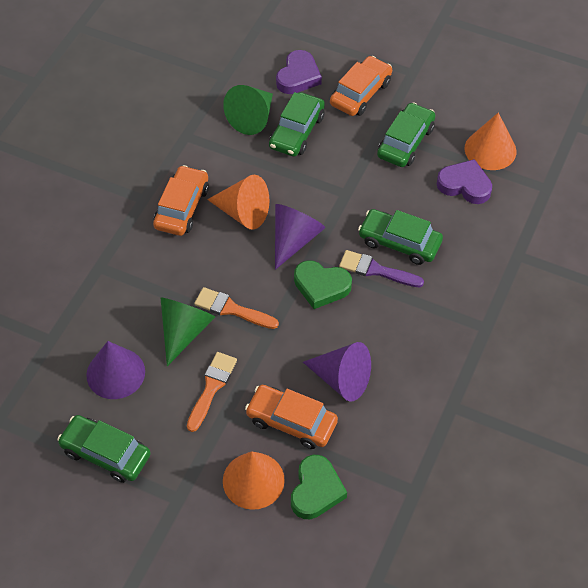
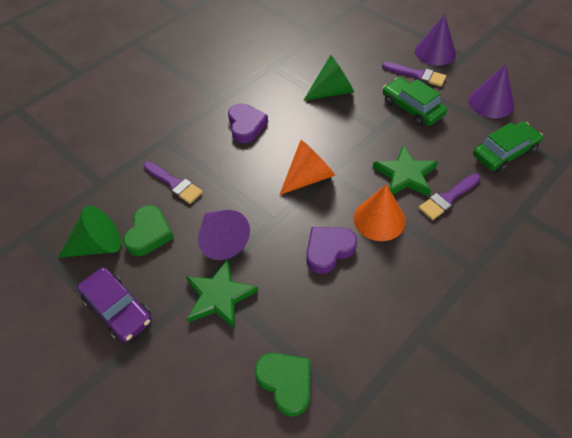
green car: [57,415,151,483] [269,92,325,157] [358,209,443,265] [377,102,435,167] = 4 -> [383,77,447,126] [473,122,543,172] = 2
green star: none = 0 -> [186,259,258,329] [373,145,438,197] = 2
orange brush: [187,352,237,432] [194,287,279,329] = 2 -> none = 0
orange car: [153,165,209,236] [245,385,338,449] [330,56,392,116] = 3 -> none = 0
orange cone: [207,175,269,230] [223,451,285,510] [465,113,517,170] = 3 -> [280,140,335,195] [354,184,406,241] = 2
purple brush: [339,250,424,287] = 1 -> [144,161,203,204] [382,62,446,87] [419,174,481,220] = 3
purple car: none = 0 -> [77,267,152,342] = 1

